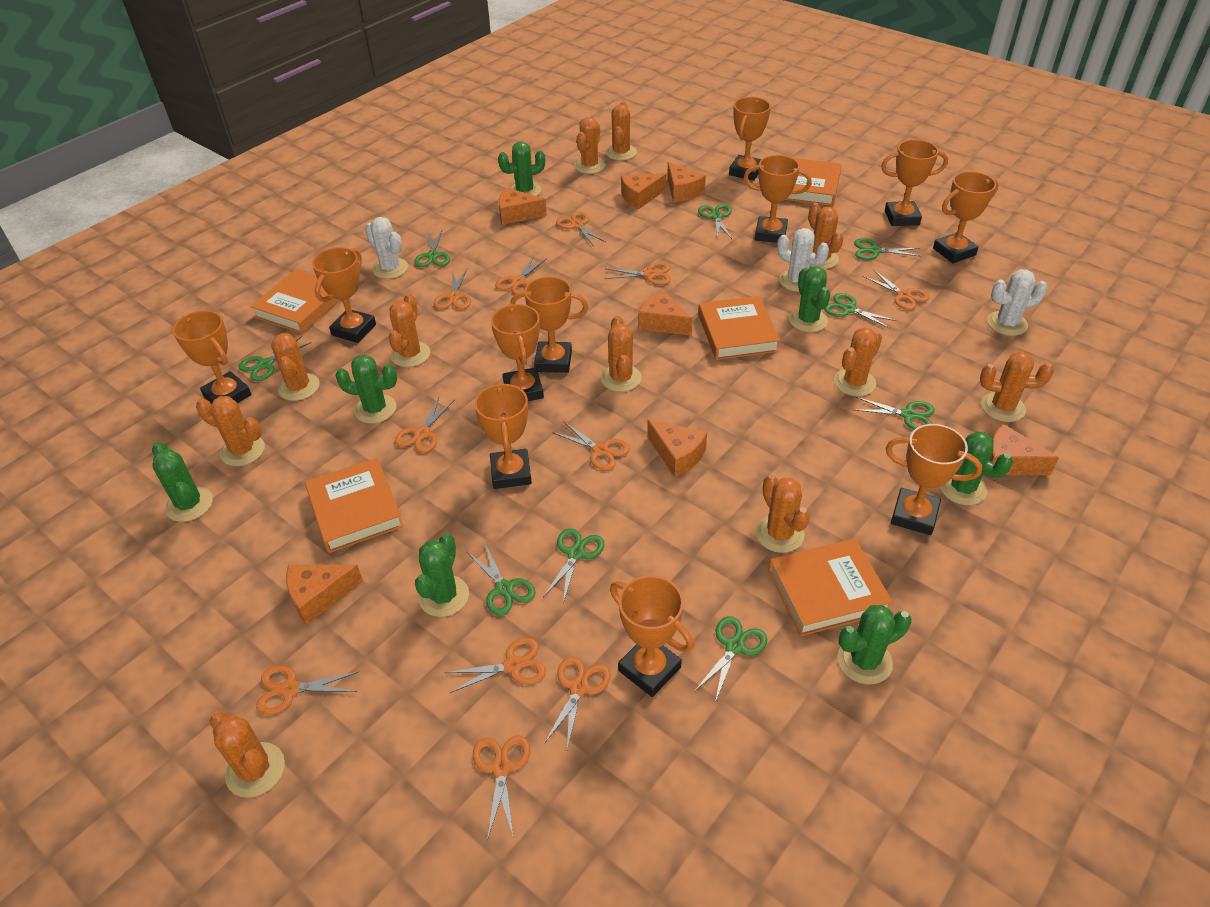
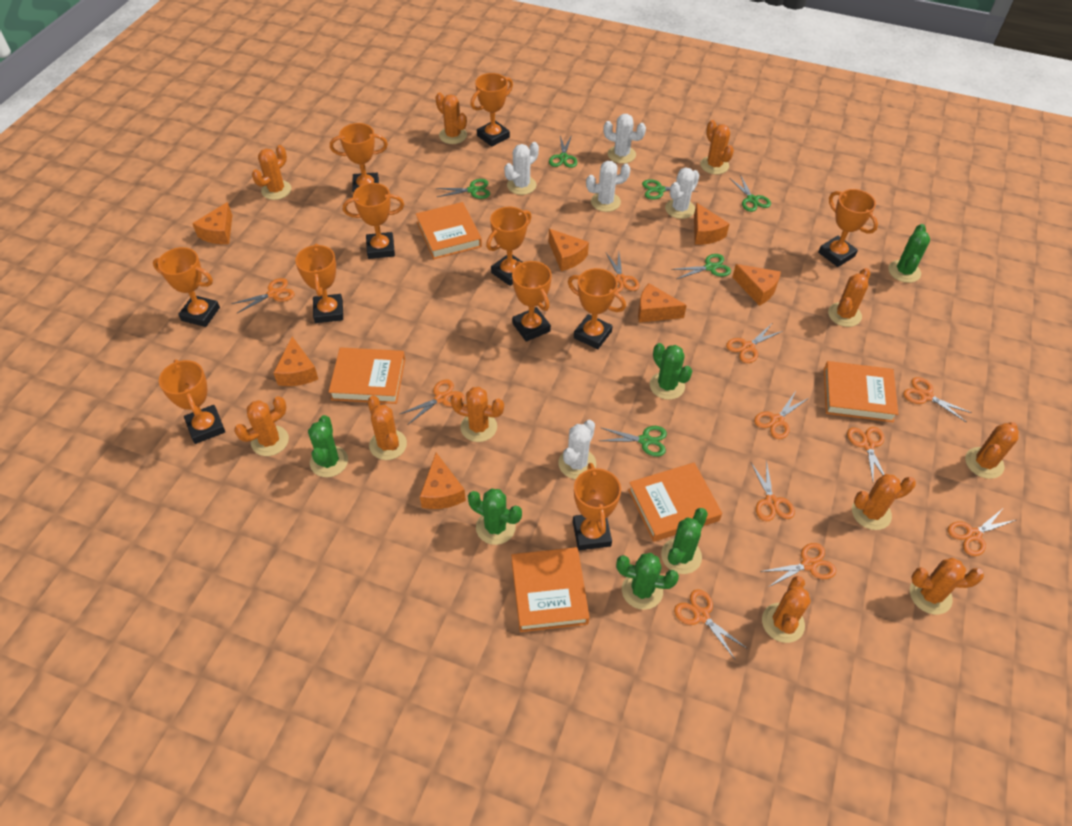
green cactus: [152,442,213,522] [335,354,397,424] [415,533,469,617] [498,141,545,196] [789,266,830,332] [837,605,911,684] [940,431,1013,505] = 7 -> [308,415,348,477] [468,489,522,545] [616,553,679,610] [650,343,692,400] [661,508,708,574] [889,224,930,283] = 6
green scissors: [238,336,311,381] [414,231,450,267] [466,544,535,616] [543,528,604,603] [694,616,767,702] [698,204,732,240] [824,293,898,329] [854,238,921,260] [855,397,935,430] = 9 -> [435,179,490,199] [549,135,577,168] [600,426,667,457] [642,179,697,200] [671,254,731,279] [729,175,771,212] = 6
white cactus: [365,217,408,279] [777,228,829,292] [987,269,1047,336] = 3 -> [504,142,539,195] [558,420,596,479] [586,161,631,212] [604,114,646,164] [665,167,699,219] = 5

